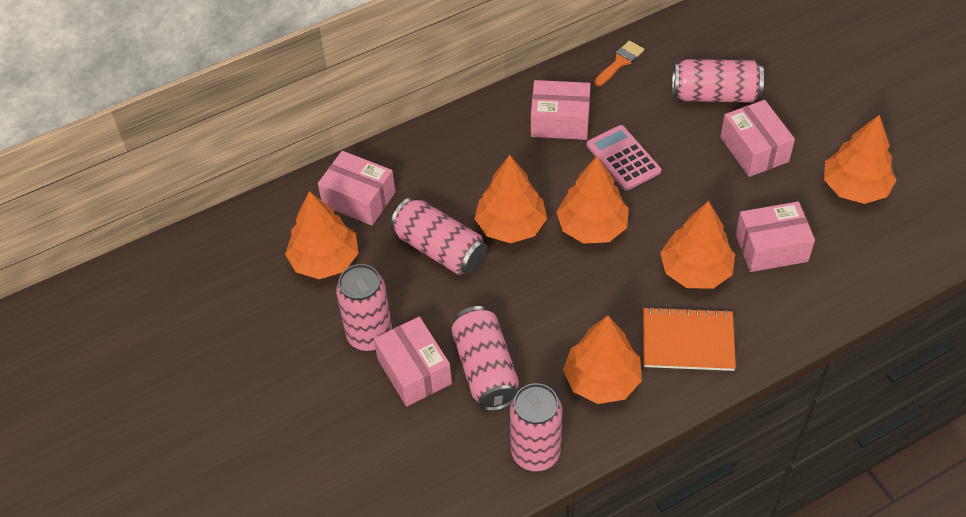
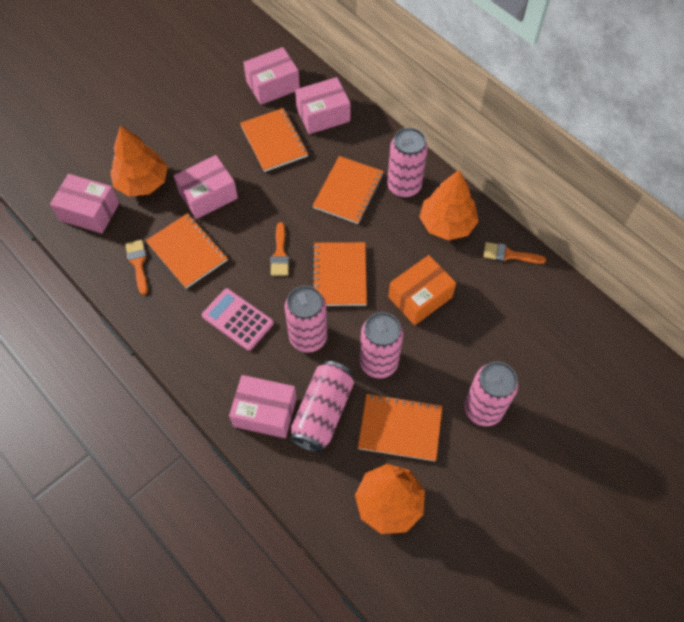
orange box: none = 0 -> [388,255,456,325] = 1
orange brush: [594,40,644,86] = 1 -> [125,240,148,295] [270,222,289,276] [483,242,546,264] = 3
orange notebook: [643,307,736,371] = 1 -> [146,213,228,289] [240,108,308,172] [312,242,367,306] [313,156,384,224] [358,393,442,461] = 5
orange tree: [285,191,359,279] [474,155,547,243] [556,156,629,244] [563,315,642,404] [660,201,735,289] [824,115,896,204] = 6 -> [110,125,168,196] [355,464,425,534] [420,170,479,240] = 3

